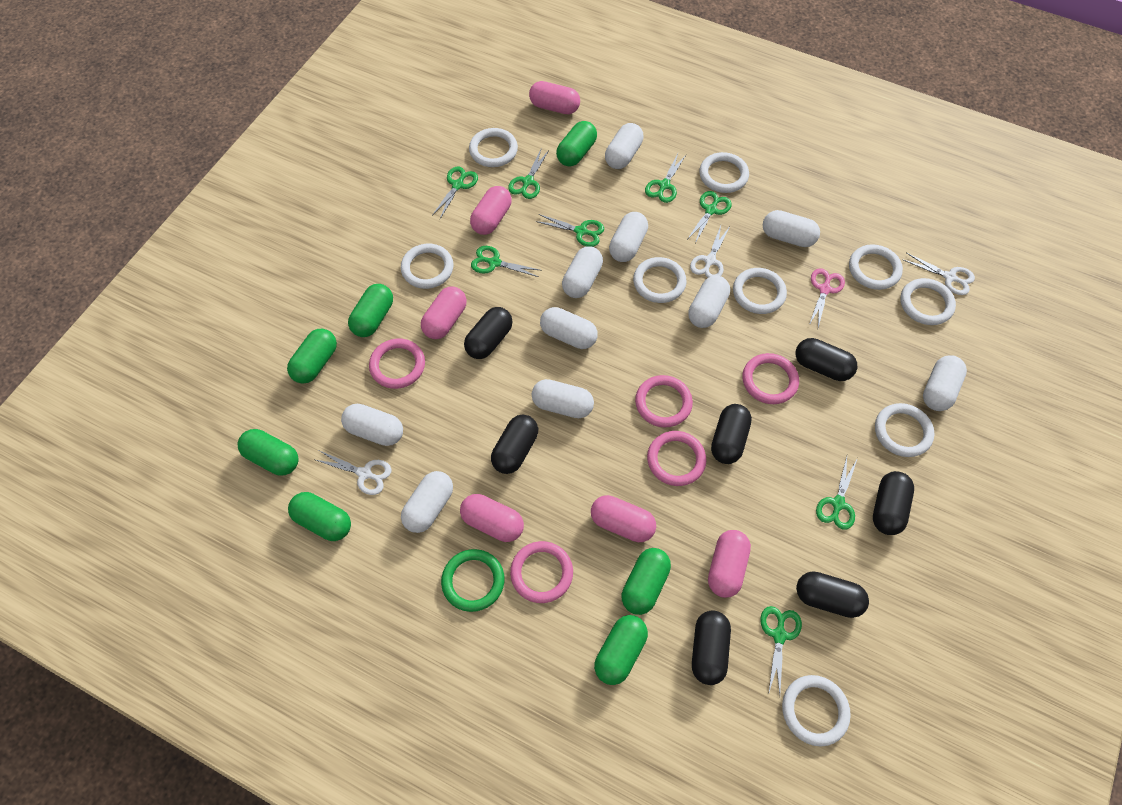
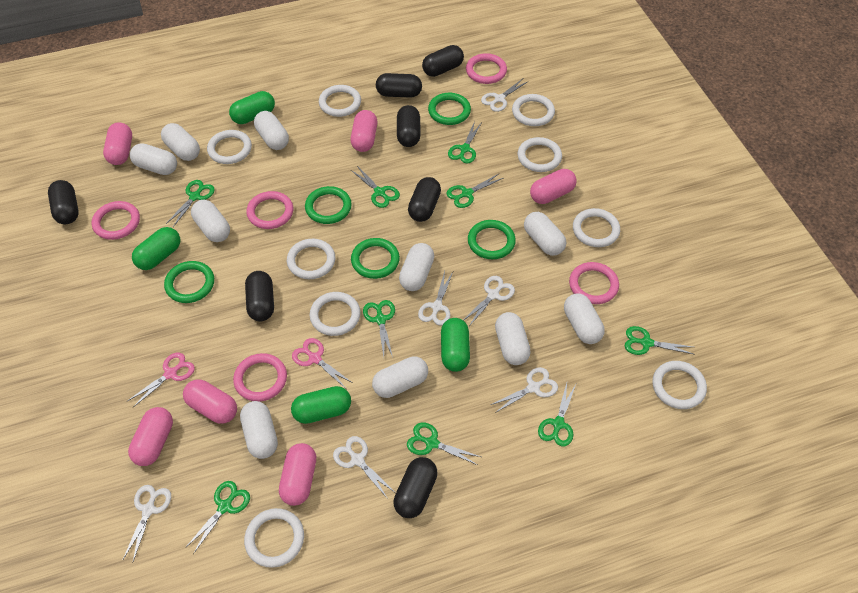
green capsule: [238,429,299,475] [287,329,337,384] [288,492,351,541] [348,284,393,337] [556,121,597,167] [594,615,648,685] [622,548,671,615] = 7 -> [132,227,180,270] [229,91,275,124] [291,386,351,424] [441,318,470,372] = 4
green ring: [441,549,504,612] = 1 -> [164,261,214,303] [305,186,352,224] [351,238,400,279] [428,93,471,125] [468,220,516,259] = 5
green scissors: [433,167,478,219] [471,246,540,277] [508,150,549,199] [535,214,604,247] [645,154,686,203] [688,191,732,243] [760,606,802,695] [816,457,858,530] = 8 -> [166,180,215,227] [185,481,250,554] [351,166,400,208] [363,300,395,357] [407,422,481,465] [446,174,503,208] [448,121,482,163] [538,383,576,446] [625,326,695,355] = 9
pink scissors: [809,268,845,327] = 1 -> [127,353,195,408] [292,338,352,388] = 2
white scissors: [316,451,392,495] [690,226,730,278] [903,253,975,295] = 3 -> [122,485,171,561] [333,436,394,499] [418,271,453,326] [463,276,515,326] [481,79,529,112] [490,367,558,413] = 6

